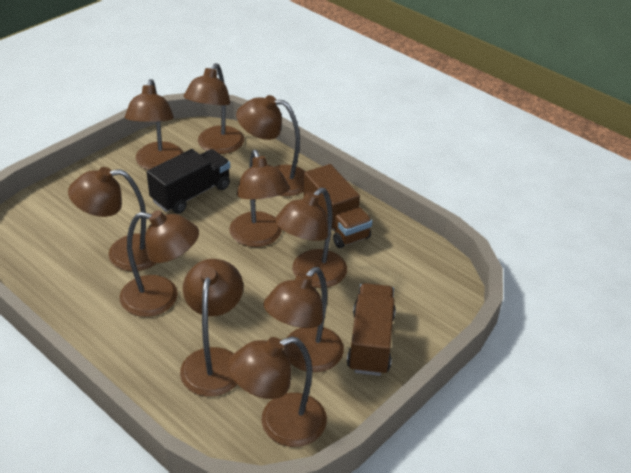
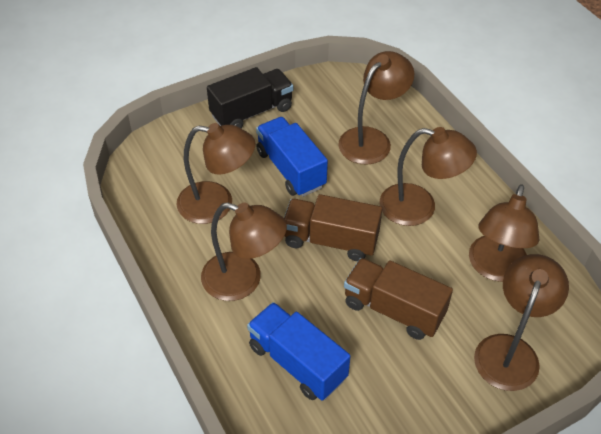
blue truck: none = 0 -> [247,302,351,401] [256,117,328,197] = 2
brown lamp: [68,167,157,271] [119,210,199,317] [125,79,183,170] [180,259,243,397] [184,63,244,154] [228,336,327,447] [229,150,290,247] [236,95,306,196] [263,267,344,372] [275,188,347,288] = 10 -> [176,123,255,224] [201,202,287,301] [338,51,414,165] [379,127,477,226] [469,184,540,282] [474,254,569,391] = 6

